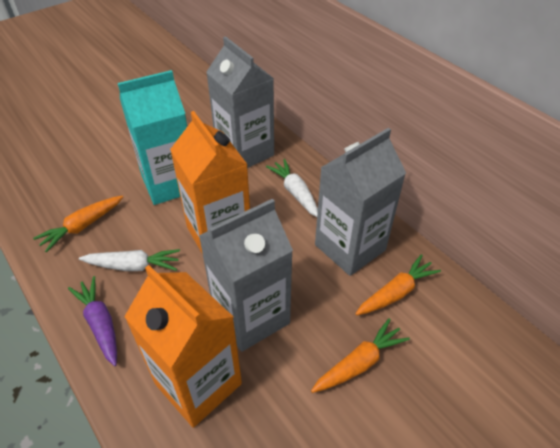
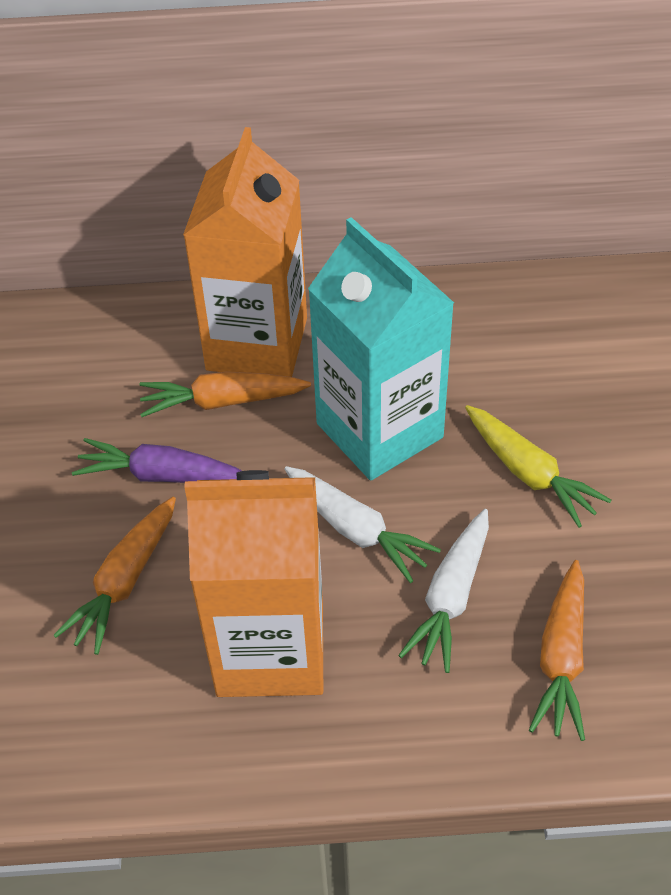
grey carton: [199,199,293,352] [206,36,274,168] [315,128,406,276] = 3 -> none = 0
yellow carrot: none = 0 -> [465,405,612,528] = 1

